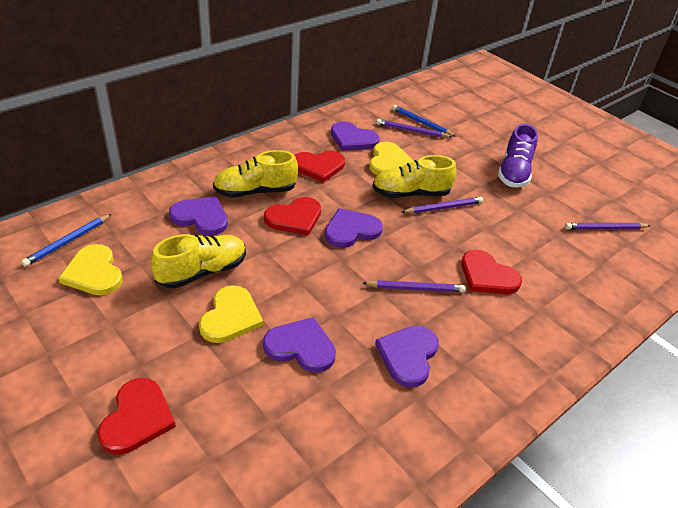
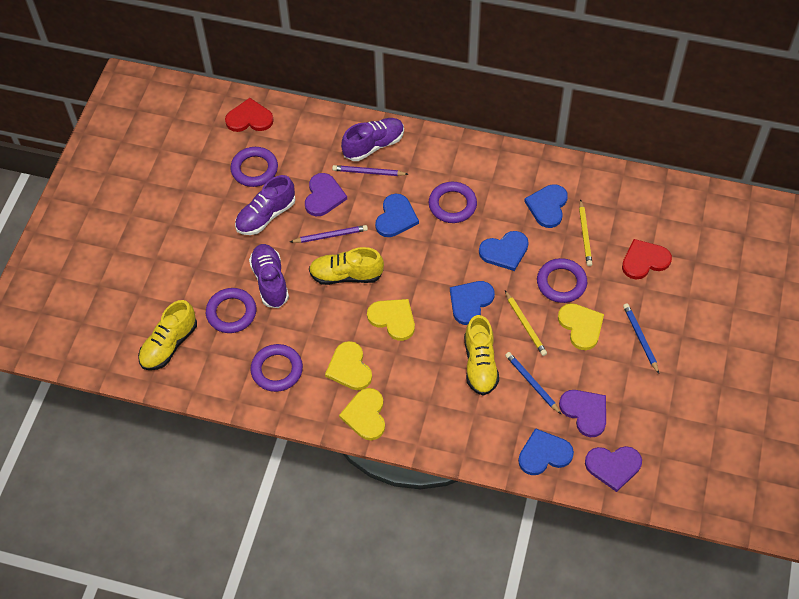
blue heart: none = 0 -> [375,194,419,237] [450,281,495,325] [479,231,529,271] [518,428,574,475] [524,184,568,228] = 5
purple heart: [169,196,228,235] [263,317,336,373] [325,208,383,248] [331,122,380,151] [375,326,439,388] = 5 -> [305,173,347,216] [559,390,606,437] [585,446,642,492] = 3
purple pencil: [362,280,466,292] [376,119,452,138] [402,197,483,214] [565,223,650,230] = 4 -> [290,225,368,243] [332,165,408,176] = 2
purple ring: none = 0 -> [206,288,256,333] [230,147,278,187] [250,344,303,392] [429,182,477,223] [537,258,587,303] = 5
purple shoe: [498,124,538,187] = 1 -> [235,175,296,235] [249,244,289,308] [341,118,404,161] = 3
red heart: [98,378,176,455] [264,197,321,236] [295,151,345,183] [461,250,522,294] = 4 -> [225,98,274,132] [622,239,672,280] = 2
yellow heart: [58,244,123,295] [199,285,263,343] [369,142,414,175] = 3 -> [325,341,372,390] [339,388,385,440] [367,299,415,341] [558,303,604,350] = 4
yellow pencil: none = 0 -> [505,291,547,356] [579,199,592,266] = 2

